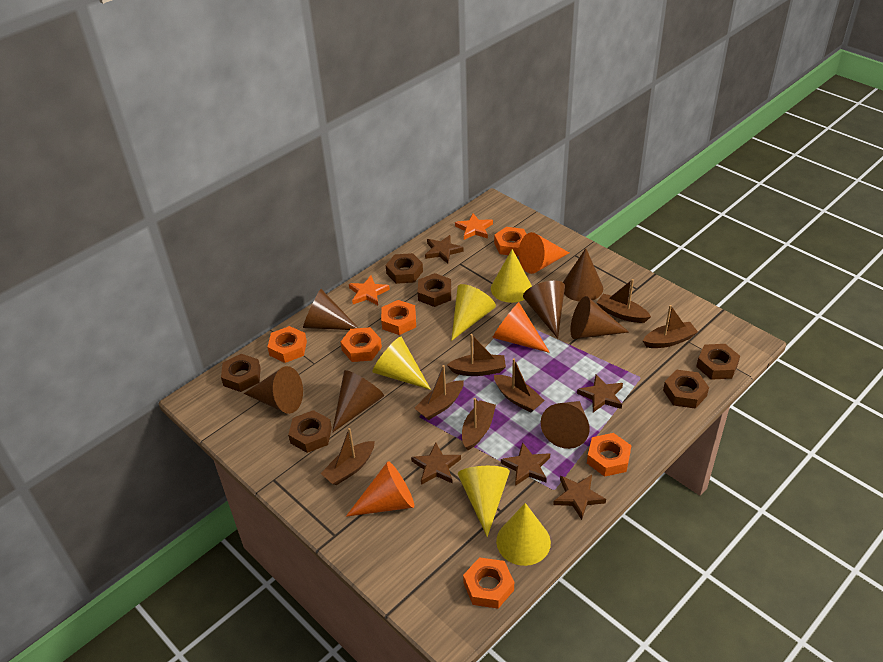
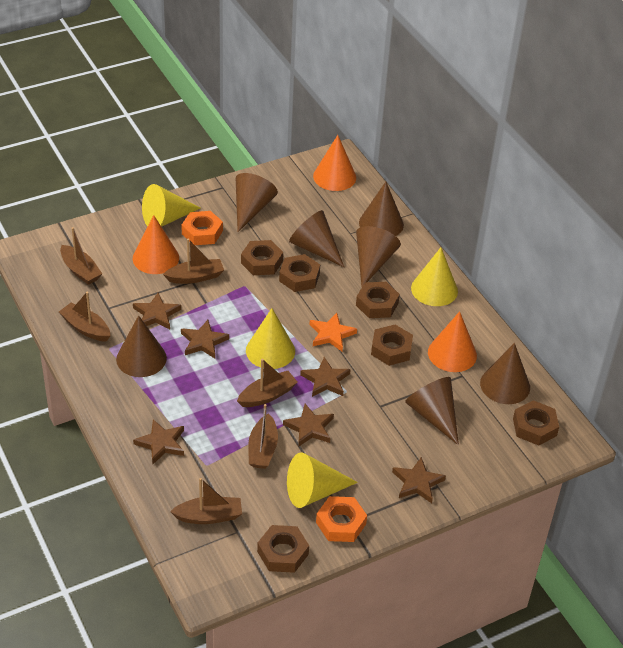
brown boat: [320,428,375,485] [414,365,464,420] [447,334,506,376] [462,398,496,450] [494,358,545,413] [596,279,651,323] [643,305,698,348] = 7 -> [59,292,110,342] [60,227,102,285] [163,239,224,284] [170,478,242,524] [237,359,298,407] [248,404,278,469] = 6
brown star: [411,442,461,485] [425,235,464,264] [501,442,550,486] [553,475,606,520] [577,374,623,412] = 5 -> [133,293,181,329] [133,419,184,464] [181,320,229,358] [283,404,334,447] [300,357,351,397] [392,457,446,503] = 6
orange nut: [267,326,307,363] [341,327,382,362] [381,300,416,335] [463,557,514,609] [494,227,526,257] [587,433,632,477] = 6 -> [181,211,223,245] [316,496,367,542] = 2
orange star: [349,275,390,305] [455,213,493,240] = 2 -> [310,313,357,351] = 1
yellow cone: [372,337,431,390] [451,284,496,341] [458,466,510,537] [491,249,532,303] [496,503,551,566] = 5 -> [142,184,200,227] [246,308,295,369] [287,452,358,508] [411,247,458,306] = 4

